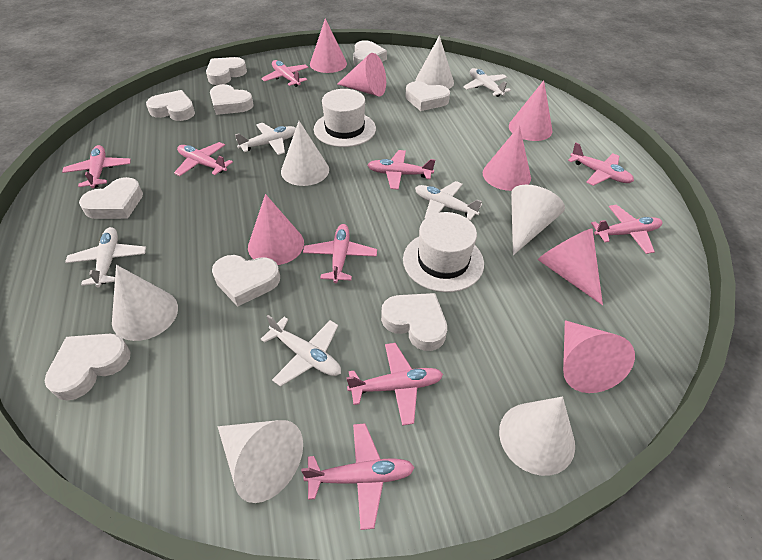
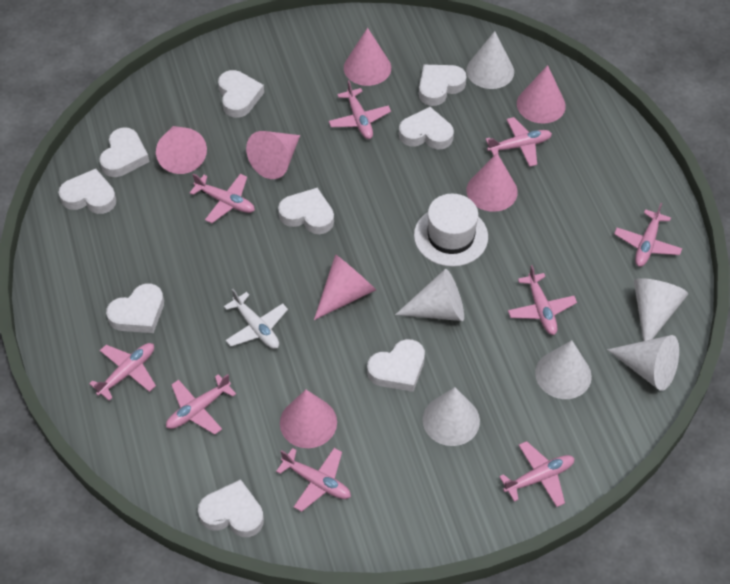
white hat: [314,89,376,147] [403,212,484,292] = 2 -> [414,194,488,267] = 1
white plane: [65,227,146,287] [235,123,296,155] [261,315,341,387] [415,181,482,220] [463,68,511,97] = 5 -> [224,289,288,349] = 1

